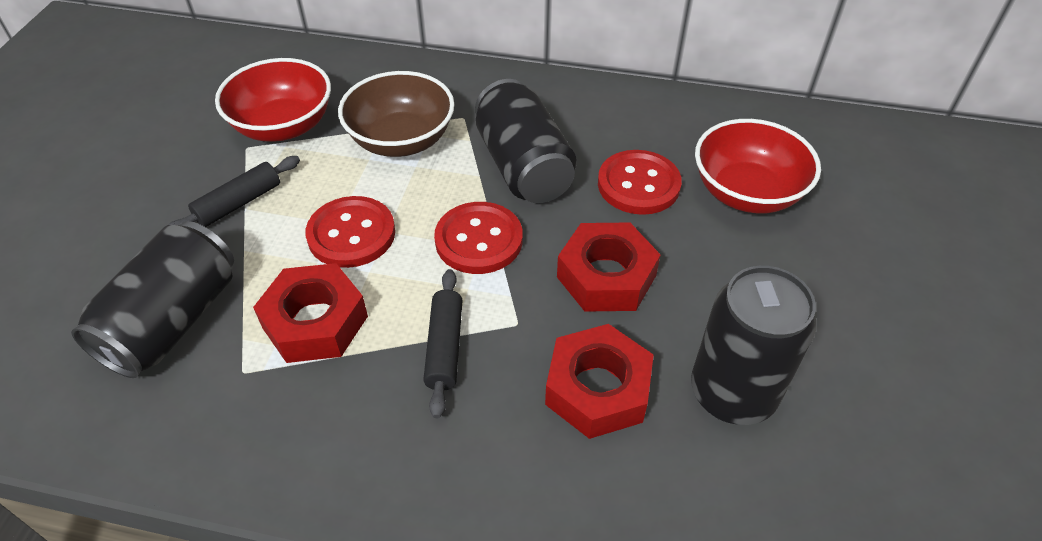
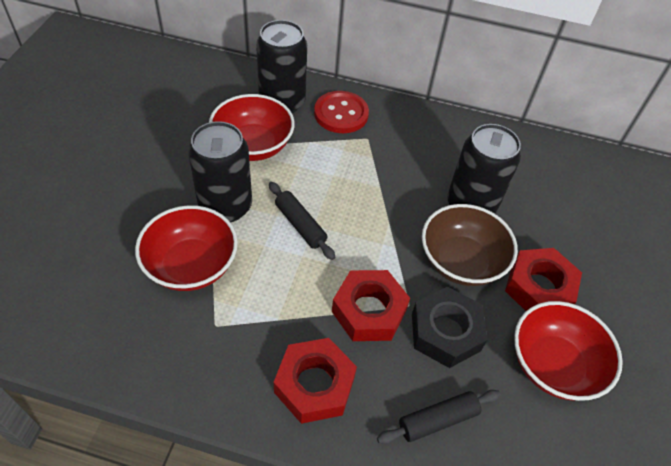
black nut: none = 0 -> [412,287,488,368] = 1
red bowl: [215,58,331,142] [695,119,821,213] = 2 -> [135,205,238,291] [209,94,295,161] [514,301,623,401] = 3
red button: [306,196,395,268] [434,202,523,274] [598,150,682,215] = 3 -> [314,91,369,133] = 1

